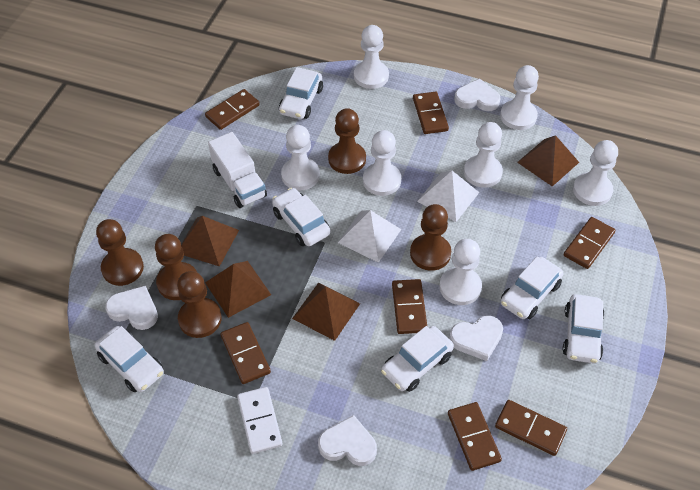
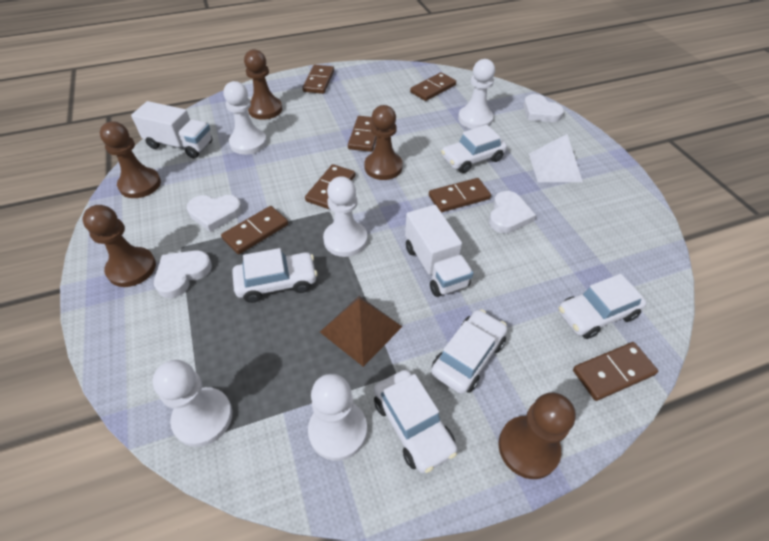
brown pyramid: [181,216,239,267] [205,261,271,318] [292,283,360,341] [517,135,579,186] = 4 -> [320,296,402,367] = 1
white car: [95,326,164,392] [272,188,331,246] [279,67,323,119] [381,326,454,392] [501,256,563,319] [563,294,604,364] = 6 -> [232,248,317,303] [374,370,457,473] [431,309,507,394] [441,125,507,173] [558,274,647,339] = 5
white domino: [237,387,283,454] = 1 -> none = 0
white pawn: [281,125,320,190] [354,25,389,89] [363,130,401,196] [439,239,482,305] [464,122,503,188] [500,65,539,130] [573,140,618,206] = 7 -> [152,360,232,447] [223,81,267,155] [308,374,367,461] [323,176,367,257] [458,59,495,129] = 5
white pyramid: [338,210,402,263] [417,170,479,222] = 2 -> [529,134,583,182] = 1
white truck: [208,132,267,208] = 1 -> [131,101,212,158] [405,205,473,297] = 2

